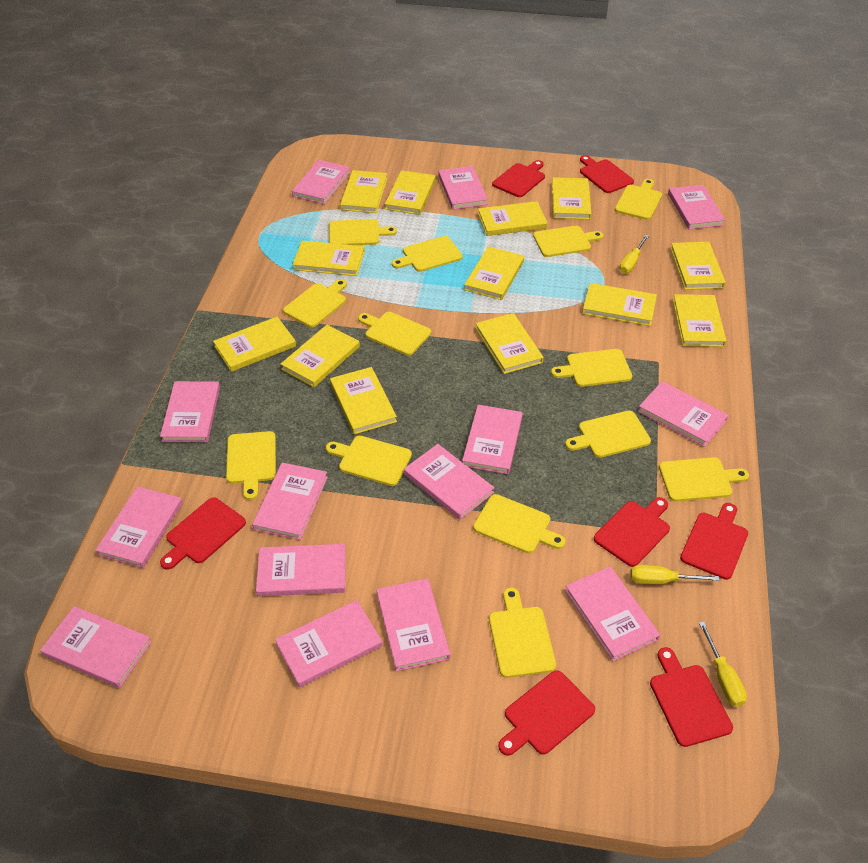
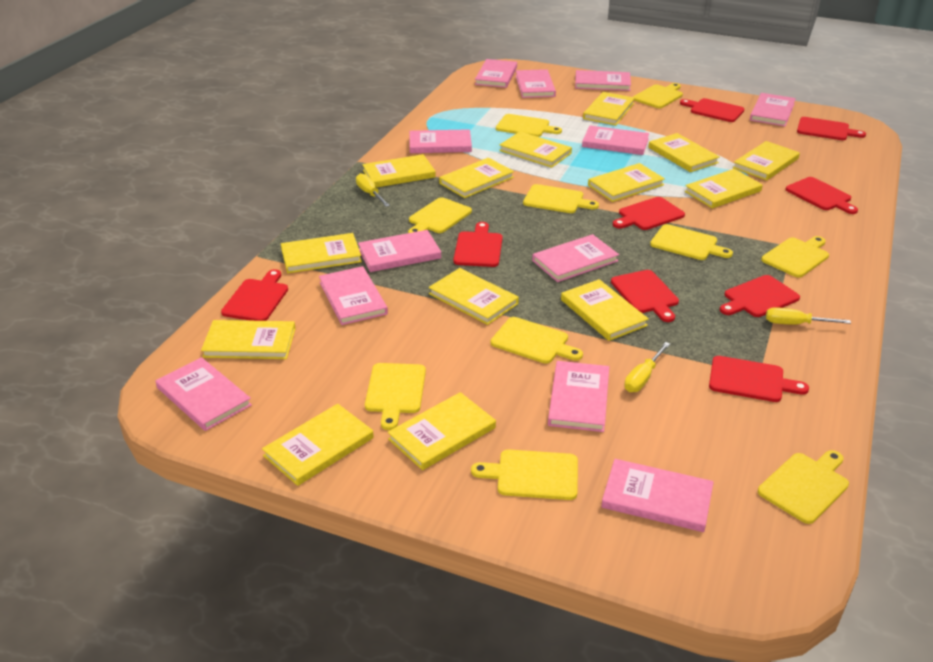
pink book: [40,606,152,688] [95,486,183,568] [160,381,220,442] [252,462,328,540] [256,544,346,596] [275,600,382,688] [292,160,350,204] [376,578,450,672] [404,444,494,520] [438,166,488,210] [462,405,523,474] [565,566,660,661] [638,381,728,447] [668,185,725,229] = 14 -> [156,357,252,431] [319,266,388,325] [358,230,441,272] [409,129,472,153] [475,59,517,88] [516,69,556,98] [532,234,619,282] [548,361,609,432] [575,70,631,91] [582,126,649,155] [601,459,714,532] [750,93,796,126] = 12
red cutting board: [160,498,246,570] [492,160,545,197] [498,670,595,756] [580,155,634,193] [594,497,670,567] [650,647,733,747] [680,503,748,580] = 7 -> [221,269,288,321] [453,222,502,267] [611,270,679,322] [613,197,685,230] [680,98,744,122] [709,356,809,402] [720,275,800,317] [785,177,858,214] [797,117,866,140] = 9
yellow book: [213,317,296,372] [280,325,360,387] [293,241,365,276] [330,367,397,434] [340,170,387,213] [385,170,435,215] [464,246,524,300] [475,313,544,374] [478,201,547,236] [552,177,591,220] [582,283,657,326] [670,242,726,290] [673,294,727,347] = 13 -> [201,320,296,359] [262,404,374,486] [281,233,362,273] [363,154,436,188] [388,392,496,470] [429,268,519,325] [439,158,514,198] [499,132,572,168] [561,279,649,341] [583,92,635,125] [588,163,665,202] [649,133,720,172] [685,169,763,209] [733,141,800,181] = 14
yellow cutting board: [226,431,276,500] [283,279,347,328] [326,435,412,486] [329,219,397,245] [358,312,431,356] [392,236,463,272] [473,494,566,554] [489,588,556,678] [533,226,604,257] [551,349,632,387] [565,411,651,458] [615,179,662,220] [659,457,749,502] = 13 -> [365,363,426,430] [408,197,472,233] [471,449,578,500] [491,317,583,364] [496,114,562,137] [523,184,599,213] [633,83,683,108] [650,224,733,260] [758,450,849,524] [761,236,829,278] = 10

